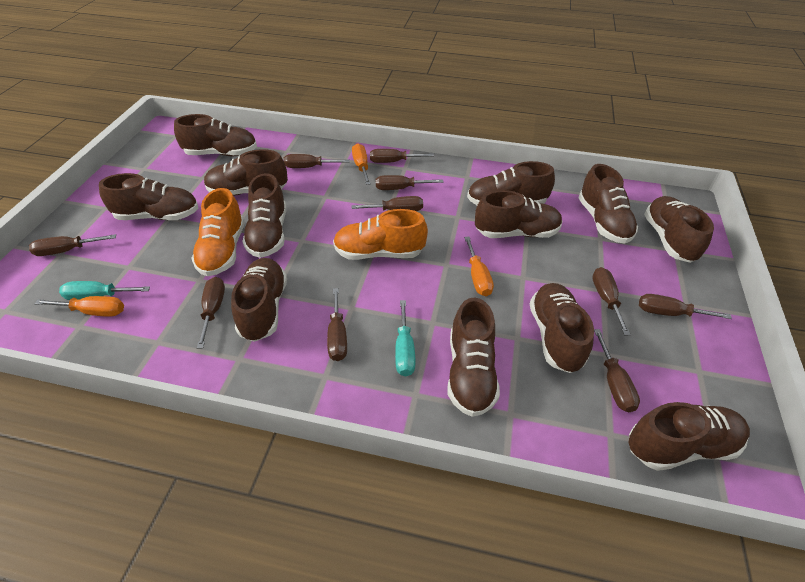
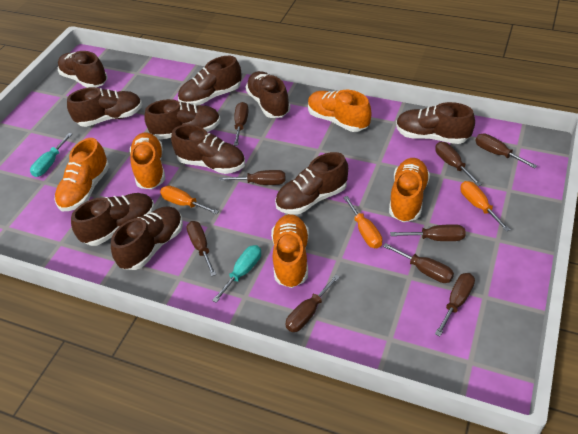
brown screwdriver: [29,234,116,256] [197,277,225,349] [283,154,350,168] [327,288,347,361] [351,196,423,211] [370,149,434,163] [376,175,444,190] [592,267,631,335] [594,329,640,412] [639,294,732,319] = 10 -> [186,221,216,276] [219,170,285,185] [234,102,249,146] [286,274,340,332] [383,243,454,283] [390,224,466,241] [435,142,482,186] [435,273,475,336] [475,133,537,169] = 9
brown shoe: [99,173,198,220] [174,114,257,156] [204,149,288,196] [231,258,287,342] [242,173,286,258] [448,297,500,417] [467,161,555,205] [475,190,562,238] [530,283,594,373] [578,164,638,244] [628,402,750,471] [644,196,714,263] = 12 -> [58,51,108,88] [67,87,142,127] [71,193,155,246] [111,206,183,270] [144,99,221,139] [171,125,245,174] [178,56,242,106] [246,71,290,118] [275,152,348,215] [396,102,475,144] = 10
orange shoe: [191,188,245,276] [333,209,428,260] = 2 -> [54,138,109,211] [130,132,165,189] [271,214,309,288] [308,90,371,132] [389,158,430,222] = 5

